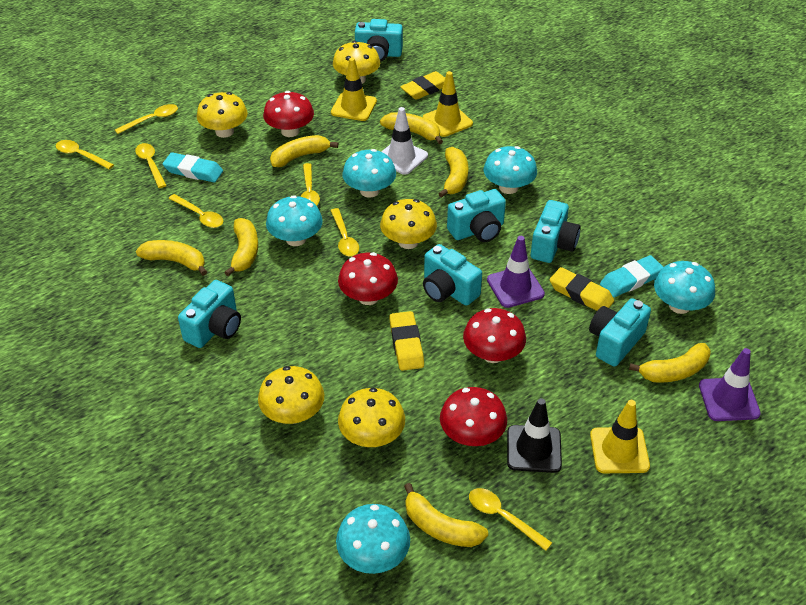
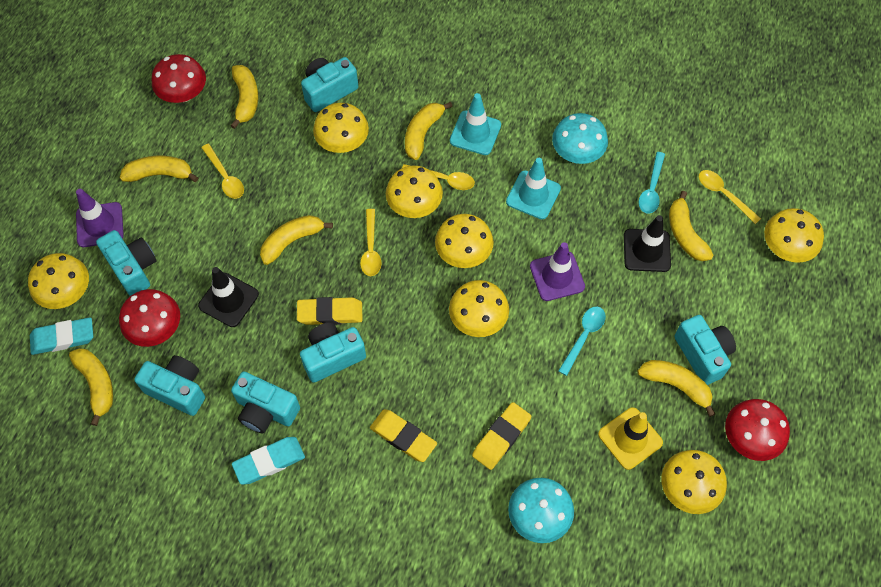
black traffic cone: [507,398,562,473] = 1 -> [198,267,259,327] [624,215,671,272] = 2
red mushroom: [263,91,314,137] [338,252,398,305] [440,387,507,446] [463,308,526,363] = 4 -> [119,289,180,347] [152,54,206,103] [725,399,790,461] = 3
turquoise mushroom: [266,195,323,246] [336,504,410,574] [342,149,396,198] [483,146,537,194] [654,261,715,314] = 5 -> [508,478,574,543] [552,113,608,164] = 2
turquoise spoon: none = 0 -> [558,307,606,376] [639,152,665,214] = 2
turquoise traffic cone: none = 0 -> [450,93,501,155] [506,158,561,219] = 2
white traffic cone: [381,107,428,175] = 1 -> none = 0
yellow mushroom: [197,92,248,138] [258,366,324,424] [333,41,380,84] [338,388,405,447] [380,199,437,249] = 5 -> [28,253,89,309] [313,103,369,153] [386,165,443,218] [435,214,494,268] [449,280,509,337] [661,450,727,514] [764,208,824,263] = 7
yellow spoon: [56,140,114,169] [115,104,178,134] [135,143,167,188] [168,194,223,228] [301,163,320,206] [330,208,359,256] [469,488,552,551] = 7 -> [201,144,244,199] [360,209,381,276] [402,164,475,190] [699,170,761,224] = 4
yellow traffic cone: [331,58,377,121] [423,71,473,137] [590,400,650,473] = 3 -> [598,408,663,470] = 1

